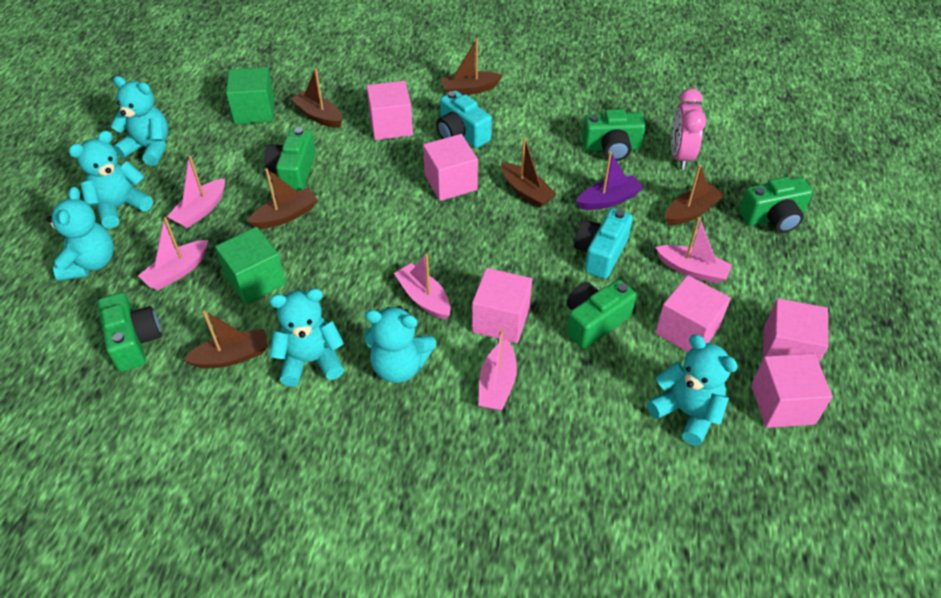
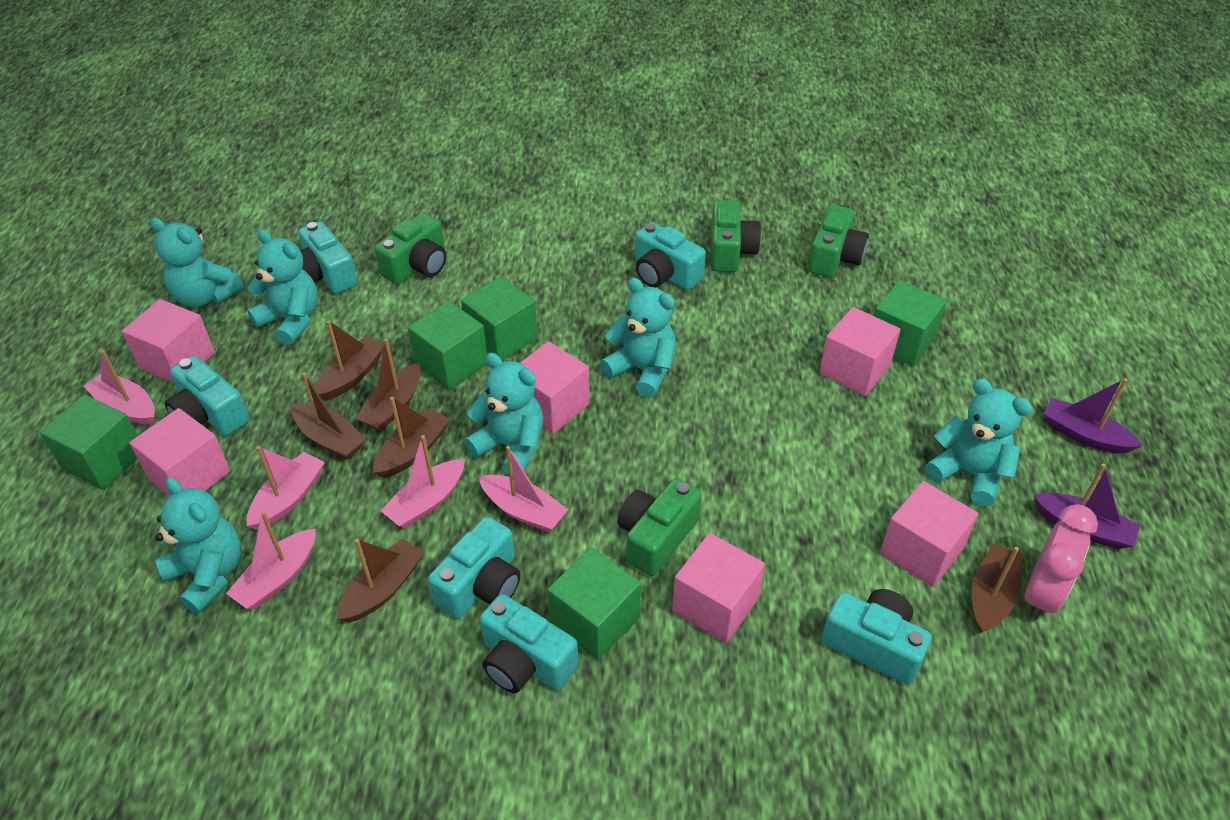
green camera: [98,292,162,372] [264,127,316,191] [567,280,636,349] [582,109,646,161] [739,177,813,233] = 5 -> [375,213,446,284] [617,478,702,576] [711,200,761,272] [808,205,869,278] = 4
green cube: [215,227,286,304] [226,67,274,124] = 2 -> [40,394,138,490] [408,301,487,390] [461,276,538,361] [547,547,641,660] [874,280,947,367] = 5
purple boat: [576,152,643,210] = 1 -> [1034,464,1140,549] [1044,378,1143,453] = 2
turquoise camera: [436,91,492,148] [574,208,633,279] = 2 -> [165,356,249,436] [298,221,358,294] [428,517,521,619] [480,594,578,693] [635,222,706,290] [821,589,932,684] = 6

